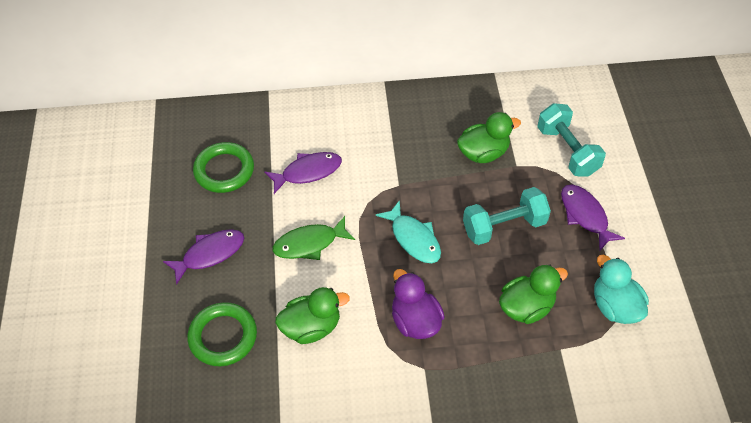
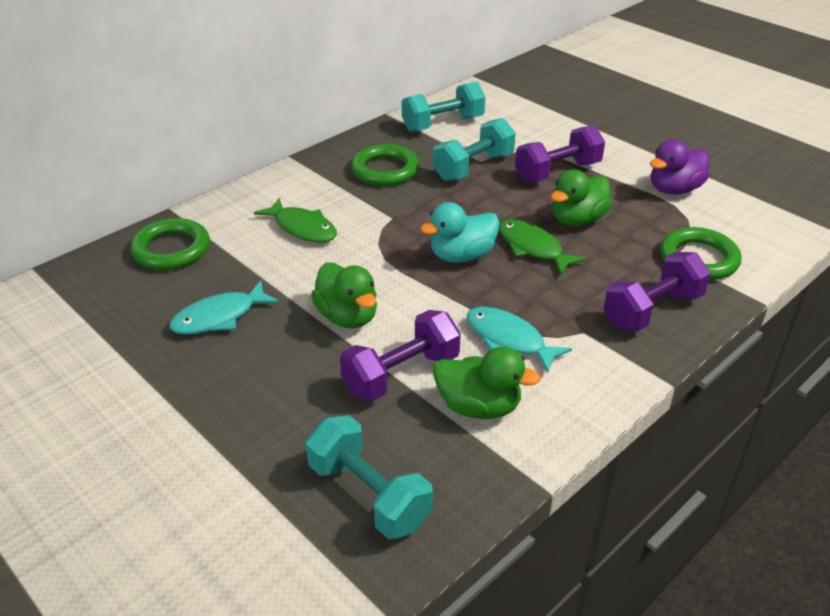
green fish: [273,216,355,260] = 1 -> [254,198,337,243] [499,219,586,275] = 2
green ring: [187,302,257,367] [193,142,254,193] = 2 -> [130,218,210,270] [351,144,419,186] [660,227,742,280] = 3
purple dumbbell: none = 0 -> [340,310,461,402] [515,125,605,182] [604,252,711,332] = 3
purple fish: [163,229,244,284] [265,152,342,194] [561,185,625,250] = 3 -> none = 0
turquoise dumbbell: [463,187,551,245] [537,103,606,176] = 2 -> [306,415,433,539] [402,82,485,132] [433,118,516,181] = 3
turquoise fish: [376,200,441,263] = 1 -> [169,280,279,335] [467,307,572,373] = 2

